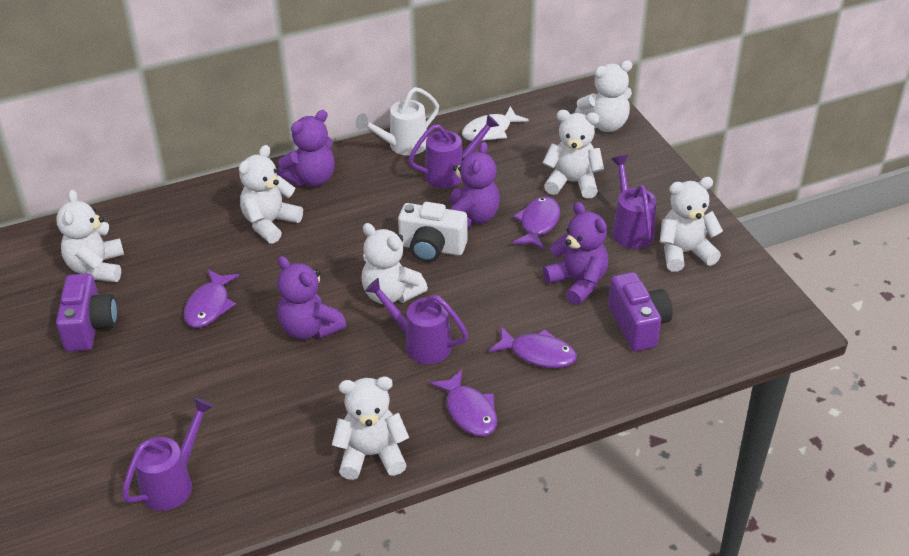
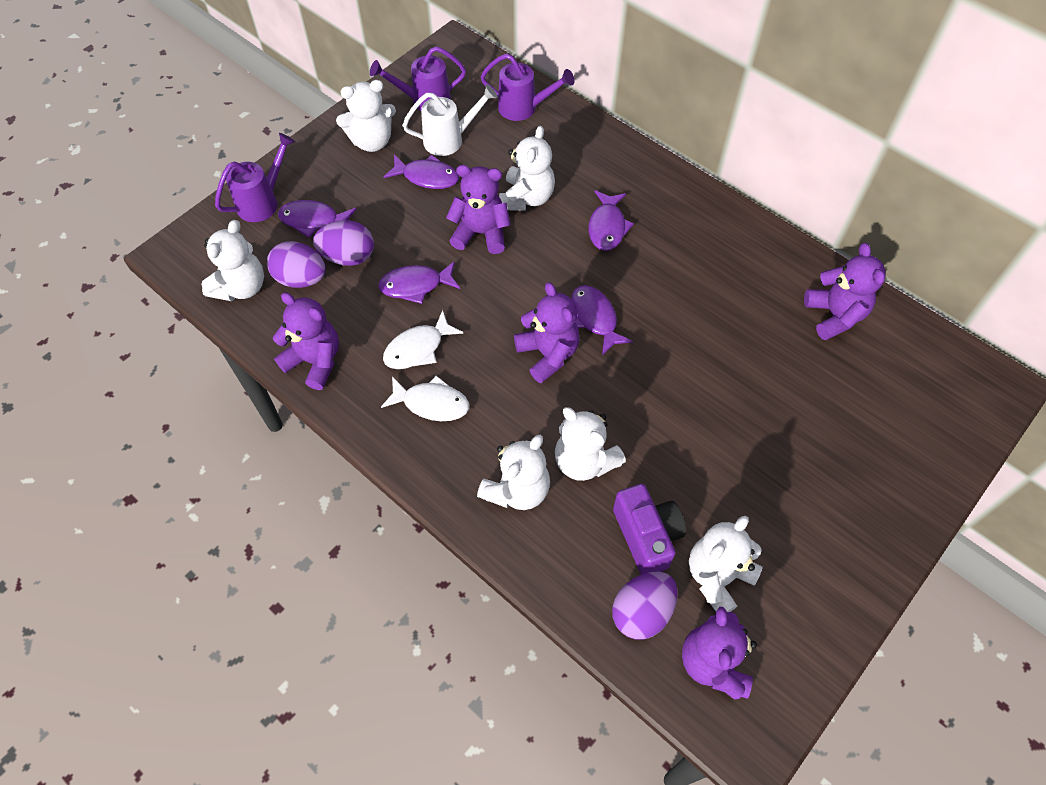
purple camera: [56,274,117,352] [608,272,673,351] = 2 -> [613,484,687,574] = 1
purple egg: none = 0 -> [267,241,326,288] [313,220,374,266] [612,572,678,639] = 3
purple fish: [184,269,240,328] [430,369,497,436] [489,327,577,368] [512,197,560,251] = 4 -> [278,200,356,237] [378,261,460,304] [384,155,459,189] [571,285,633,355] [589,190,634,251] = 5
purple teddy bear: [277,256,346,340] [278,110,335,187] [450,141,500,228] [543,202,608,305] = 4 -> [273,292,339,390] [446,165,511,254] [514,282,580,383] [682,607,757,699] [804,243,886,340] = 5
purple watering can: [122,398,214,511] [365,278,468,364] [408,114,499,188] [611,155,656,249] = 4 -> [215,133,295,222] [370,46,466,111] [480,54,575,121] = 3
white camera: [398,202,467,262] = 1 -> none = 0
white fish: [462,106,529,141] = 1 -> [381,375,469,421] [383,310,464,369] = 2
white teddy bear: [56,190,124,282] [239,145,303,244] [332,377,409,480] [361,223,428,304] [543,110,604,199] [575,60,632,132] [660,177,723,272] = 7 -> [201,220,264,301] [336,80,396,152] [477,435,550,510] [499,126,555,211] [555,407,626,481] [689,516,763,612] = 6

